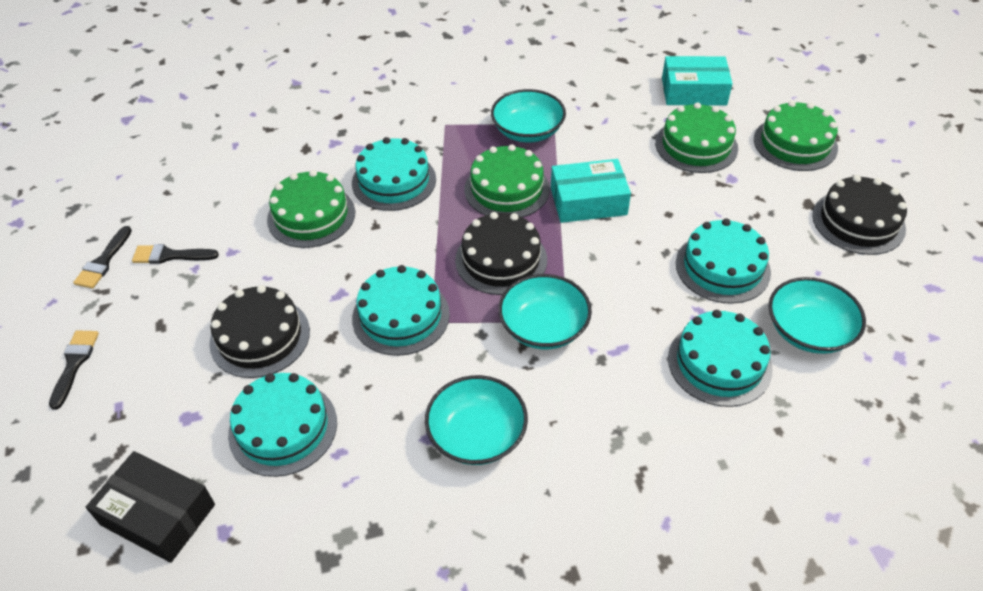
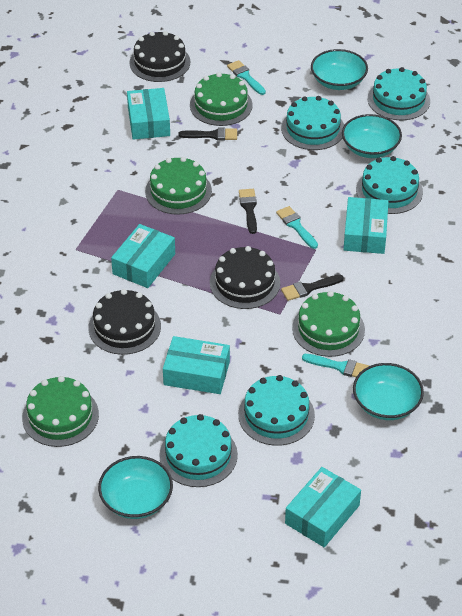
black box: [86,451,215,563] = 1 -> none = 0
turquoise box: [551,159,631,223] [662,56,733,106] = 2 -> [111,224,175,288] [127,88,170,140] [163,336,230,394] [285,467,361,547] [343,197,389,254] = 5
turquoise brush: none = 0 -> [227,60,266,95] [276,206,318,249] [302,354,369,377] = 3

